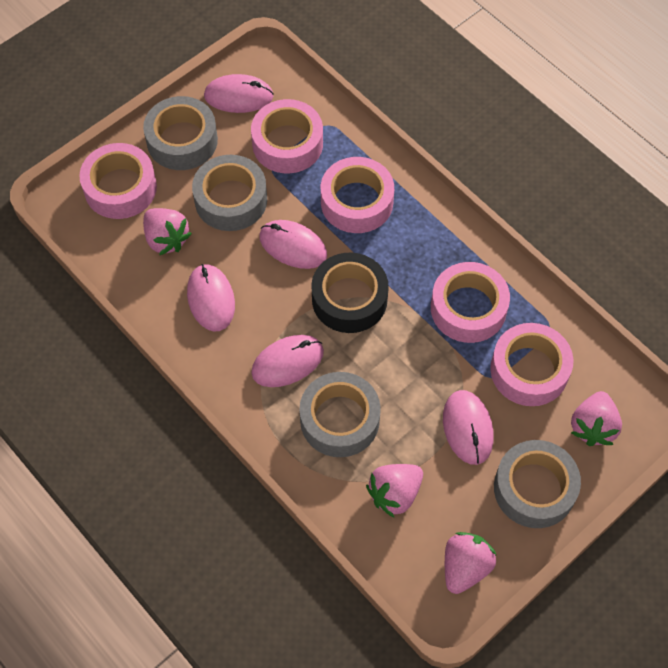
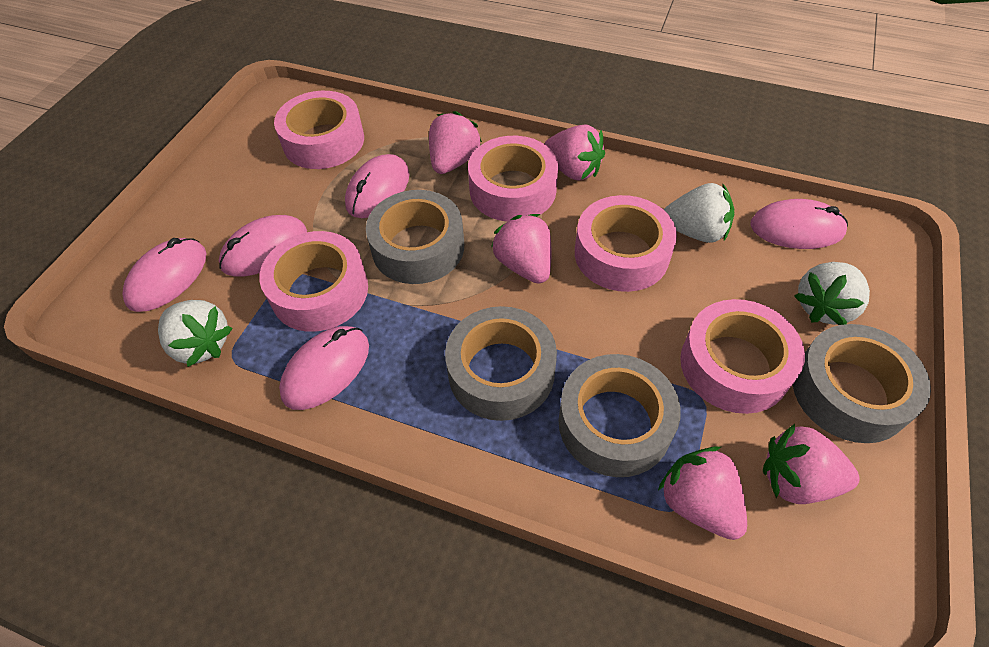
black tape: [311,252,389,333] = 1 -> none = 0
pink strawberry: [143,208,192,255] [366,464,423,517] [445,532,496,594] [571,391,622,446] = 4 -> [429,111,482,174] [491,214,552,284] [544,125,605,181] [658,447,747,540] [763,424,860,504] = 5
white strawberry: none = 0 -> [158,300,233,367] [664,183,734,243] [794,262,870,325] = 3

